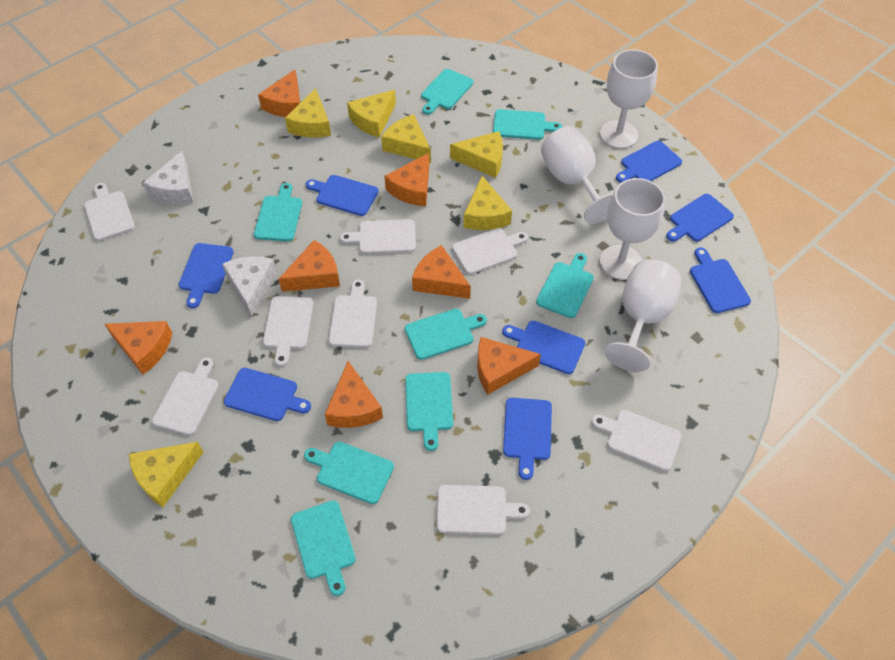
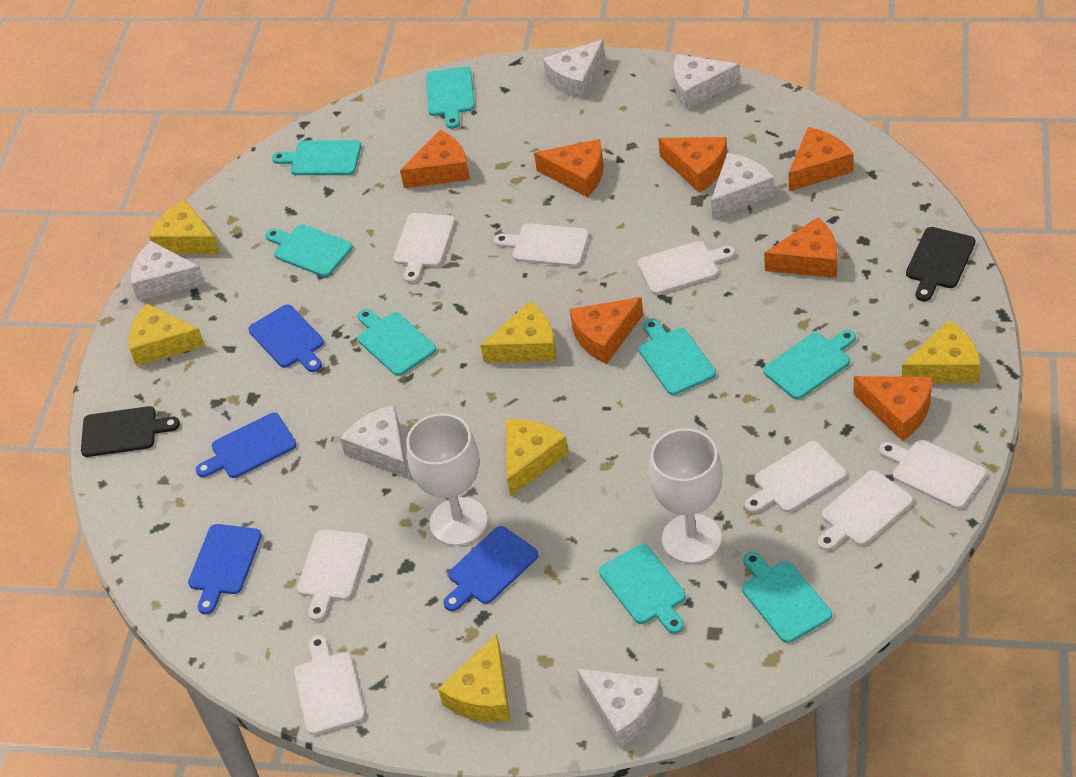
black cutting board: none = 0 -> [81,406,180,457] [906,227,976,301] = 2
blue cutting board: [179,243,234,308] [224,368,311,421] [306,175,379,216] [502,321,585,374] [503,398,552,480] [616,141,682,183] [666,194,734,241] [690,247,751,313] = 8 -> [188,524,262,614] [196,413,296,478] [248,304,324,372] [443,526,538,611] = 4
white cheese: [143,151,193,204] [222,256,277,317] = 2 -> [131,241,205,301] [340,405,408,479] [543,39,605,99] [576,668,662,748] [674,54,740,110] [711,153,775,219] = 6
white goblet: [541,126,614,224] [600,49,658,149] [600,178,665,280] [604,259,681,372] = 4 -> [406,413,488,546] [649,428,723,564] = 2

